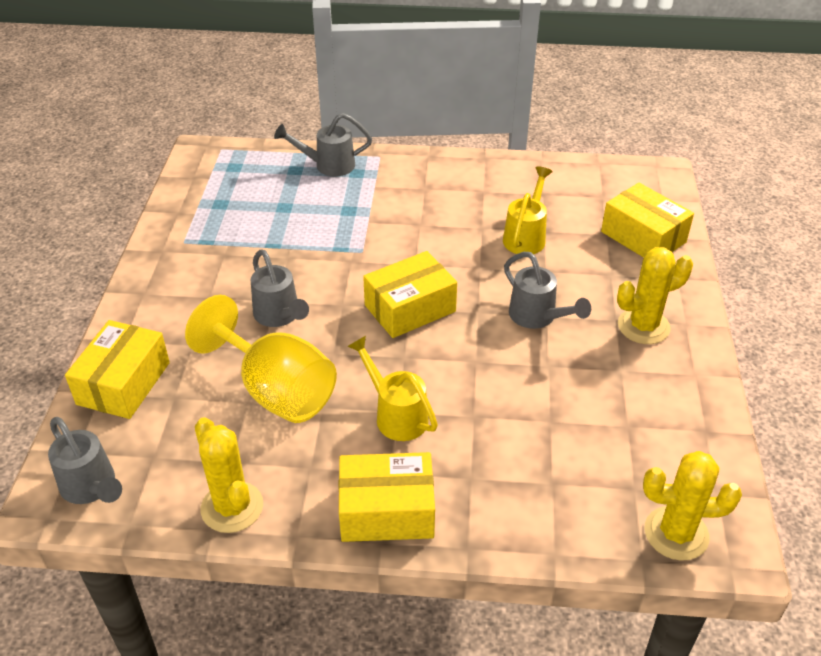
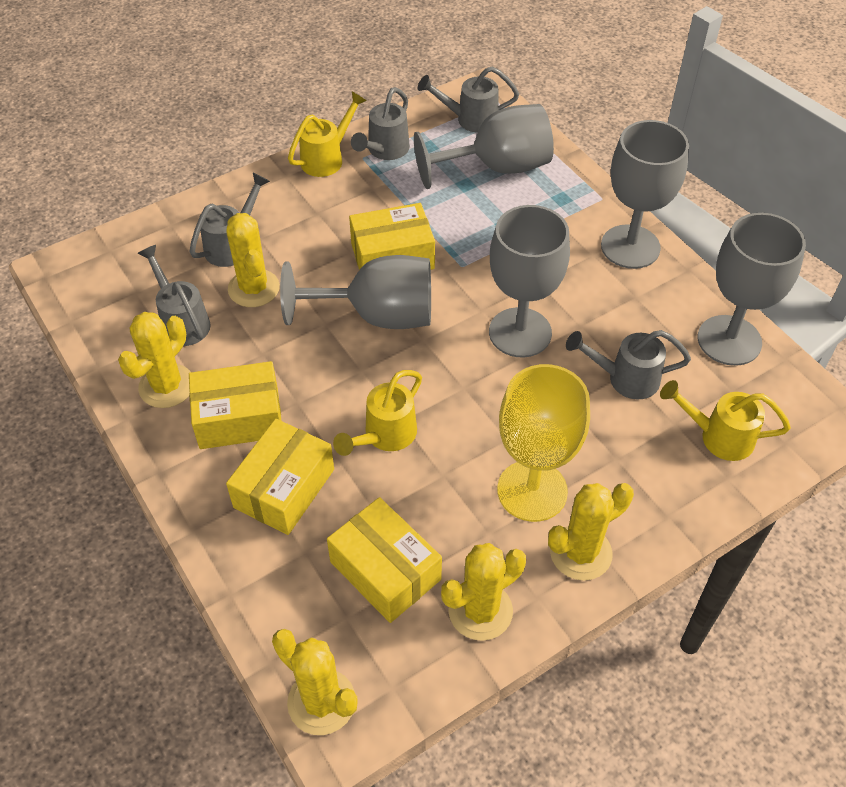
grey goblet: none = 0 -> [280,255,431,329] [414,104,554,189] [489,205,570,358] [601,120,689,269] [698,213,806,366] = 5
grey watering can: [48,417,122,504] [251,249,309,327] [274,113,372,176] [504,252,591,329] = 4 -> [138,245,210,346] [189,173,270,267] [351,87,410,160] [418,67,519,133] [566,330,691,399] = 5
yellow cactus: [195,417,263,533] [617,247,693,344] [643,451,742,561] = 3 -> [118,312,191,408] [227,213,280,307] [272,629,358,735] [441,543,526,641] [548,483,634,581] = 5
yellow watering can: [347,336,438,441] [503,166,553,254] = 2 -> [288,91,367,177] [333,370,422,456] [660,380,791,461] = 3

